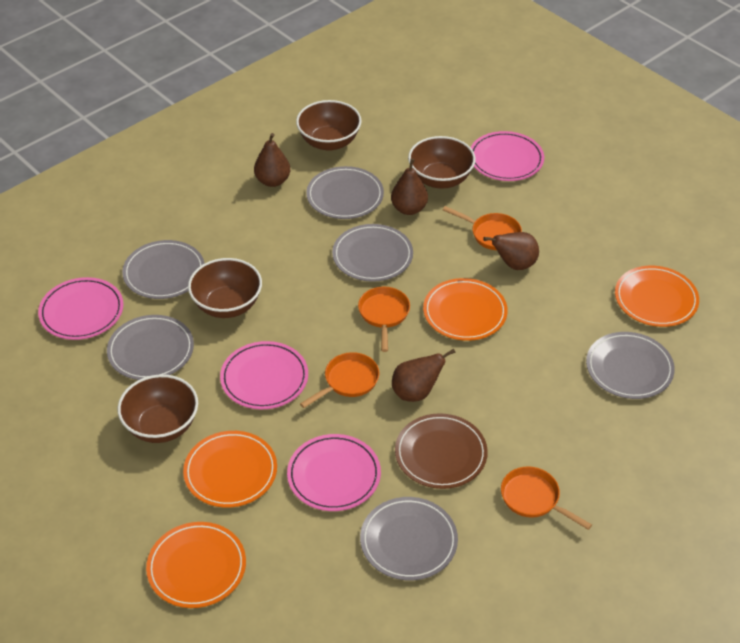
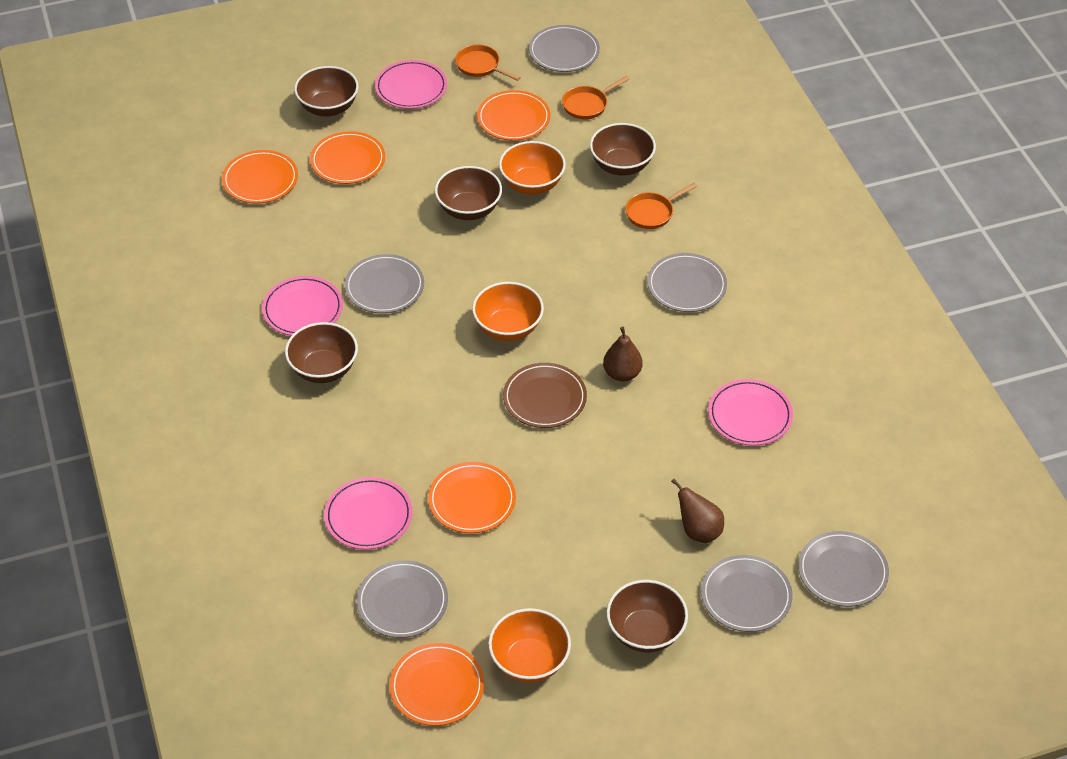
brown bowl: [117,374,198,443] [188,258,262,318] [296,100,362,151] [408,136,476,189] = 4 -> [285,322,358,383] [294,66,358,117] [435,166,502,220] [590,123,656,176] [607,580,688,653] = 5
brown pear: [254,133,290,187] [391,159,428,215] [392,349,456,402] [483,232,539,270] = 4 -> [603,327,643,382] [671,479,724,543] = 2
orange bowl: none = 0 -> [472,282,544,341] [488,608,571,683] [499,141,566,195] = 3
orange pan: [300,352,379,408] [358,287,410,352] [443,206,522,250] [501,466,592,530] = 4 -> [455,45,521,81] [562,76,629,119] [626,183,697,229] = 3
orange plate: [146,522,246,608] [183,431,277,508] [423,278,508,341] [615,266,699,327] = 4 -> [222,150,298,204] [310,131,385,184] [390,643,484,726] [428,462,516,533] [477,90,550,141] = 5

